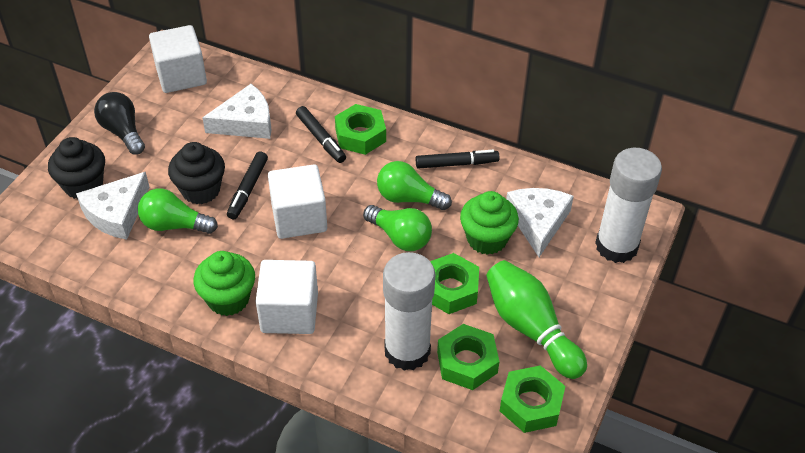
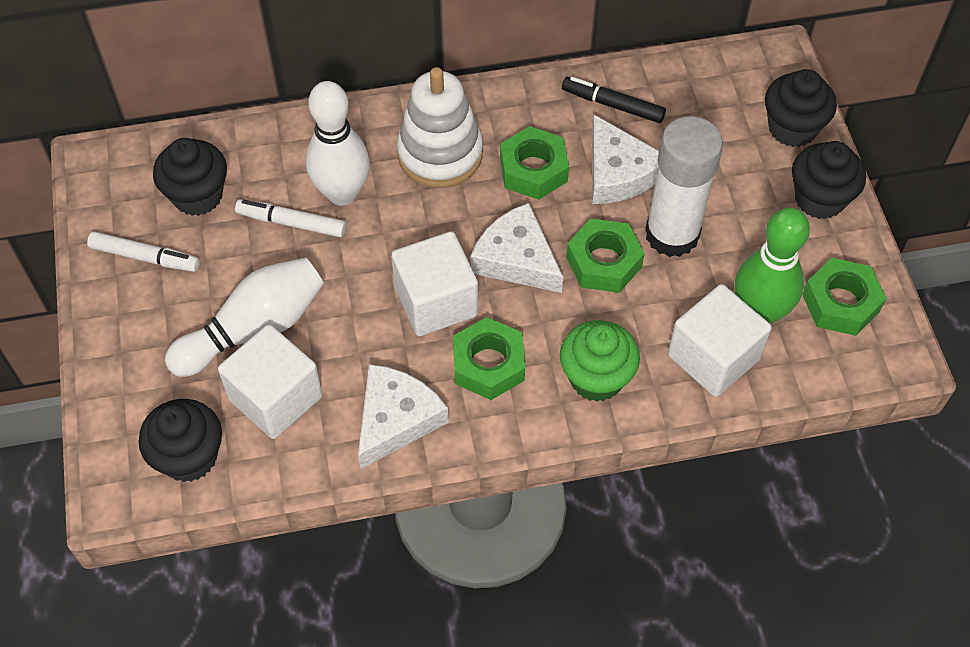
black cupcake: [48,137,105,199] [168,142,225,204] = 2 -> [139,399,222,482] [153,138,227,216] [765,69,837,147] [792,141,866,219] = 4
black light bulb: [94,92,145,155] = 1 -> none = 0
black marker: [227,151,268,219] [296,106,346,163] [416,150,500,169] = 3 -> [562,77,666,123] = 1
green cupcake: [193,251,255,316] [460,191,519,255] = 2 -> [560,320,640,402] = 1
green light bulb: [138,188,218,234] [363,205,432,251] [377,161,452,210] = 3 -> none = 0
white bowling pin: none = 0 -> [165,257,324,377] [306,81,370,206] = 2
white glue stick: [383,252,435,371] [595,148,662,263] = 2 -> [645,116,723,257] = 1
white marker: none = 0 -> [87,232,200,272] [235,199,346,237] = 2
white stacking toy: none = 0 -> [397,67,483,188] = 1

